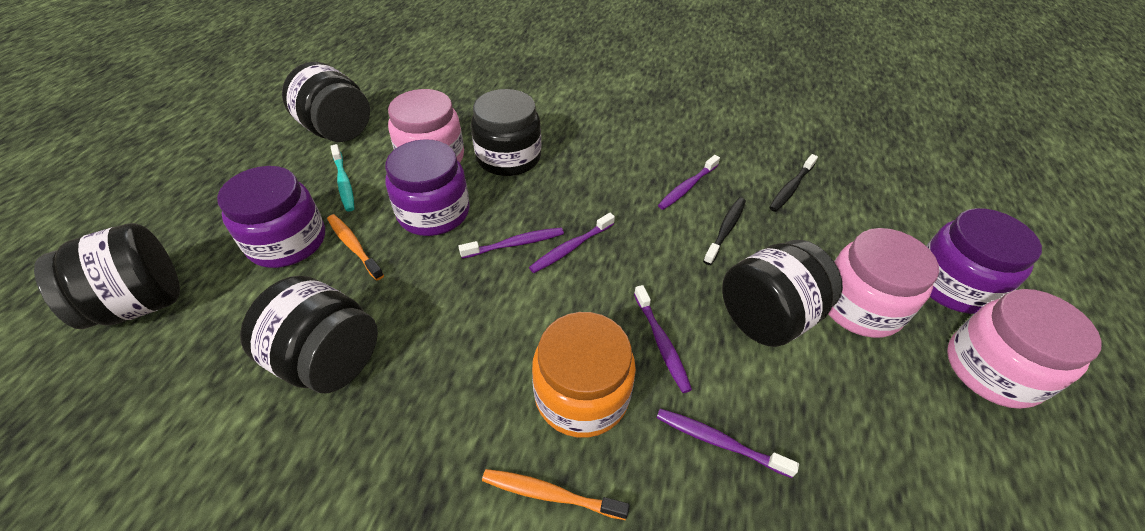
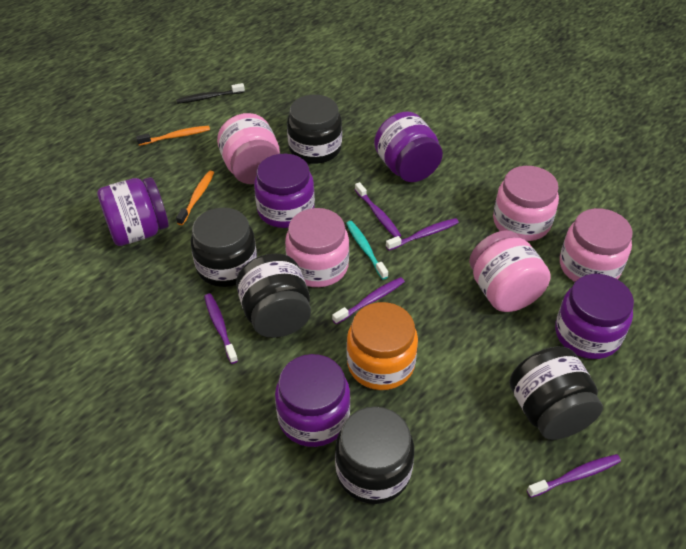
black toothbrush: [703,198,746,265] [769,154,818,212] = 2 -> [176,83,245,104] = 1
pink jar: [388,89,464,163] [828,228,939,338] [947,289,1102,409] = 3 -> [217,113,280,184] [285,208,349,287] [469,230,551,312] [493,166,559,241] [560,208,633,282] = 5
purple jar: [217,166,325,268] [385,139,470,236] [926,208,1042,314] = 3 -> [97,177,169,246] [254,154,315,228] [275,354,350,447] [374,111,443,182] [555,274,634,359] = 5

